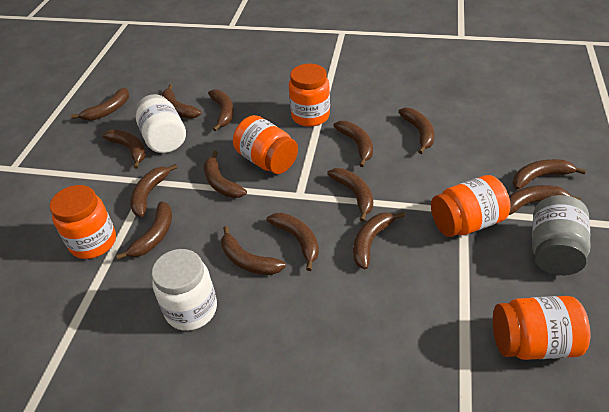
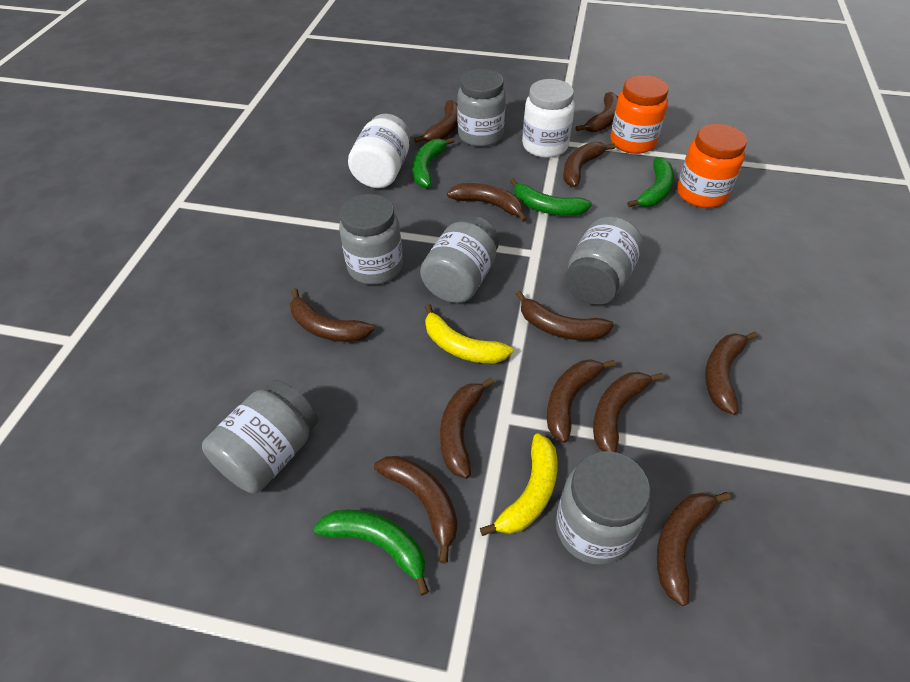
brown banana: [71,88,129,121] [102,130,146,169] [116,202,172,260] [130,164,178,217] [161,84,201,119] [204,151,247,198] [208,89,234,131] [221,226,286,275] [267,213,319,271] [327,168,373,222] [333,121,373,167] [353,212,405,269] [398,108,435,154] [509,185,581,215] [512,159,586,189] = 15 -> [290,288,374,342] [374,456,457,564] [414,100,458,143] [440,377,495,479] [447,183,527,222] [516,290,614,340] [547,359,616,443] [563,142,615,187] [575,92,618,132] [593,372,664,452] [657,492,731,606] [705,331,758,415] = 12
green banana: none = 0 -> [313,509,429,595] [412,137,455,188] [510,178,592,216] [627,158,674,207] = 4
grey jar: [532,195,591,275] = 1 -> [202,380,318,493] [339,194,403,285] [420,215,499,303] [457,69,506,147] [556,451,650,565] [565,216,643,305] = 6
orange jar: [50,185,116,259] [233,115,298,174] [289,64,330,127] [431,175,511,237] [493,296,590,360] = 5 -> [610,75,668,154] [677,124,747,208] = 2
yellow banana: none = 0 -> [425,304,513,363] [480,433,558,536] = 2

